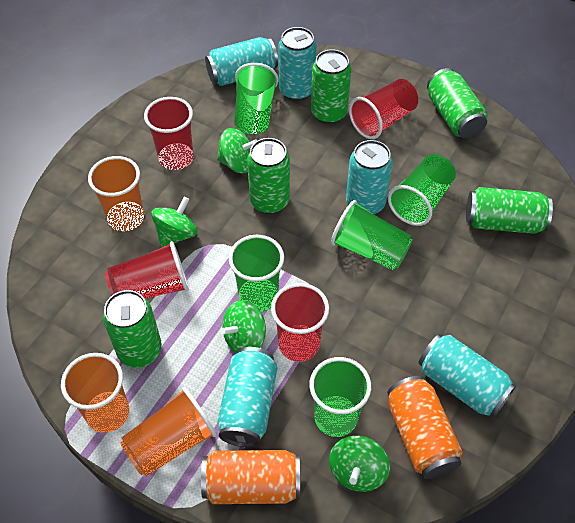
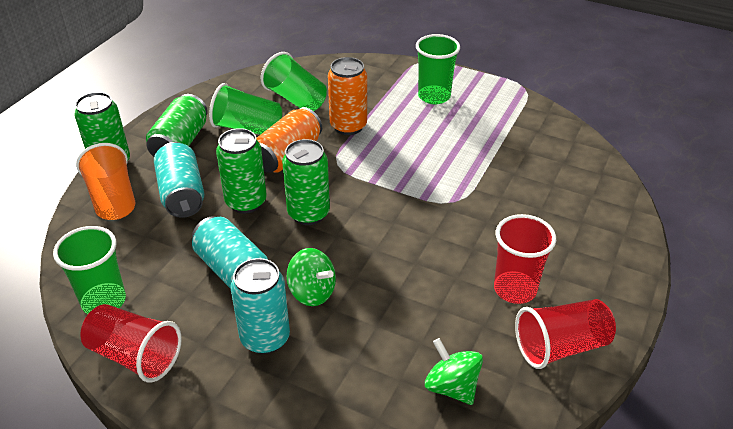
green can: [103,290,162,368] [247,138,290,214] [311,49,351,124] [427,68,487,139] [466,187,553,234] = 5 -> [74,92,130,160] [146,94,208,157] [216,128,267,214] [282,139,330,225] = 4
green cup: [228,235,284,312] [234,63,278,134] [309,357,371,437] [331,200,412,270] [388,154,456,226] = 5 -> [53,226,126,314] [209,83,282,135] [261,52,327,111] [416,34,460,104] = 4
green spinning top: [151,197,198,248] [217,128,257,173] [220,300,266,353] [329,435,390,492] = 4 -> [287,248,336,306] [425,338,483,405] = 2
orange cup: [61,353,129,433] [88,156,144,231] [120,387,217,476] = 3 -> [76,143,135,220] = 1
red cup: [105,241,189,299] [144,97,194,170] [271,283,329,362] [349,79,418,139] = 4 -> [81,304,182,382] [494,214,556,304] [515,299,616,369] = 3
turquoise can: [205,37,278,86] [217,347,277,447] [278,27,317,101] [346,140,393,214] [418,334,516,418] = 5 -> [154,142,204,218] [192,216,268,289] [231,258,290,354] = 3

